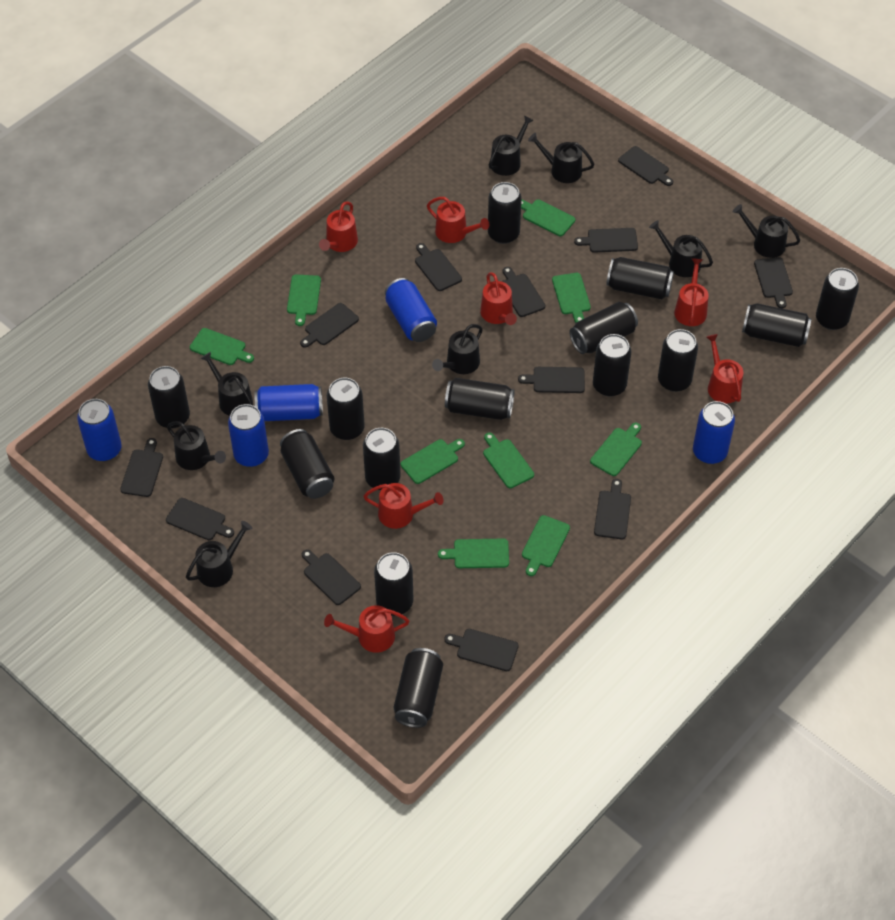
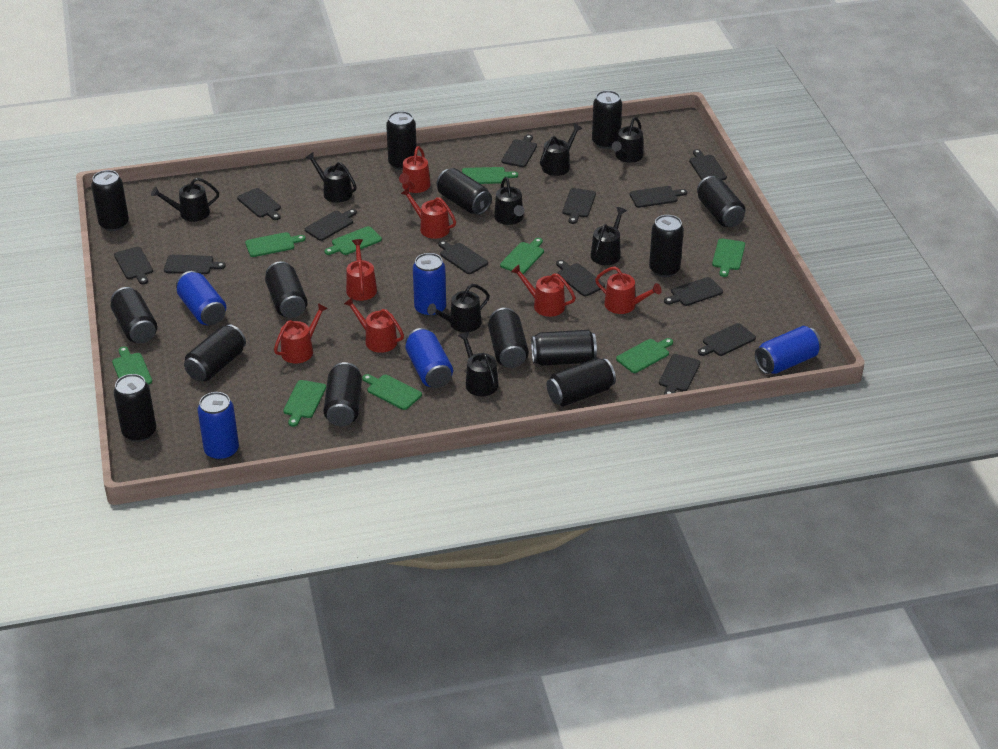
black cutting board: [120,438,163,497] [166,498,234,540] [300,303,359,348] [302,549,361,605] [415,243,462,291] [444,629,519,671] [501,267,545,317] [518,367,585,393] [574,228,638,253] [594,479,631,539] [618,146,673,186] [754,257,793,308] = 12 -> [114,247,153,284] [164,255,226,274] [237,188,281,220] [305,209,357,241] [438,240,488,274] [502,134,537,167] [556,260,605,296] [563,188,596,224] [630,186,687,208] [659,354,700,394] [664,277,723,306] [689,149,727,180] [698,323,756,356] = 13

